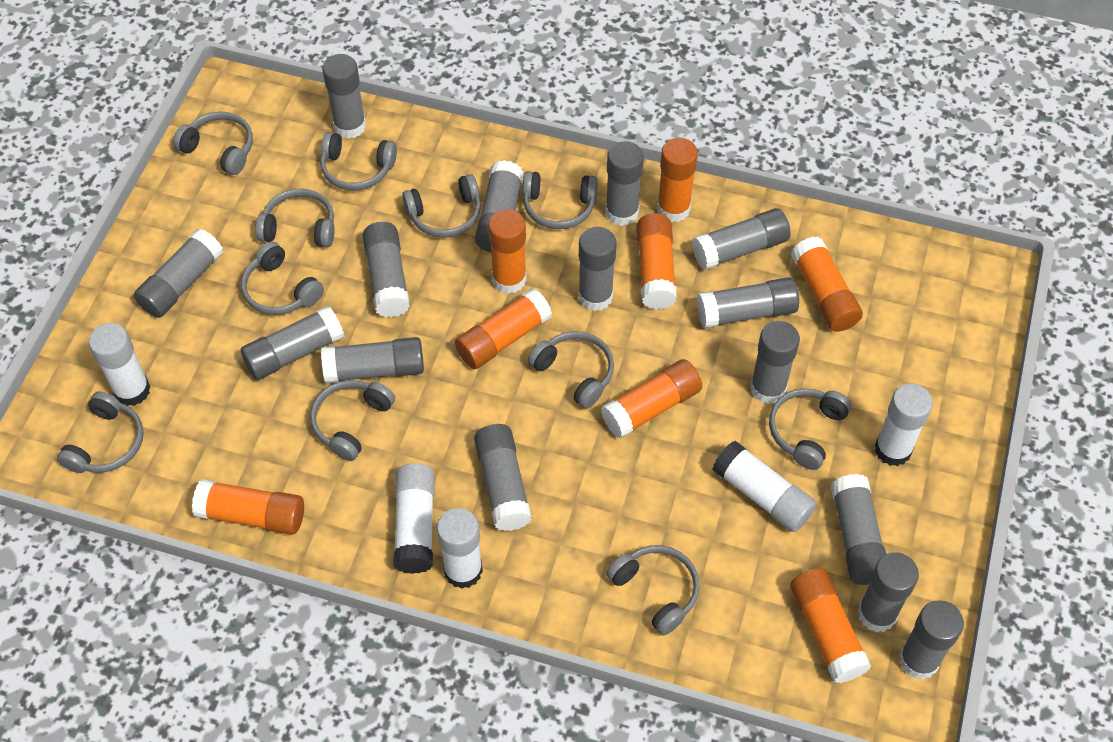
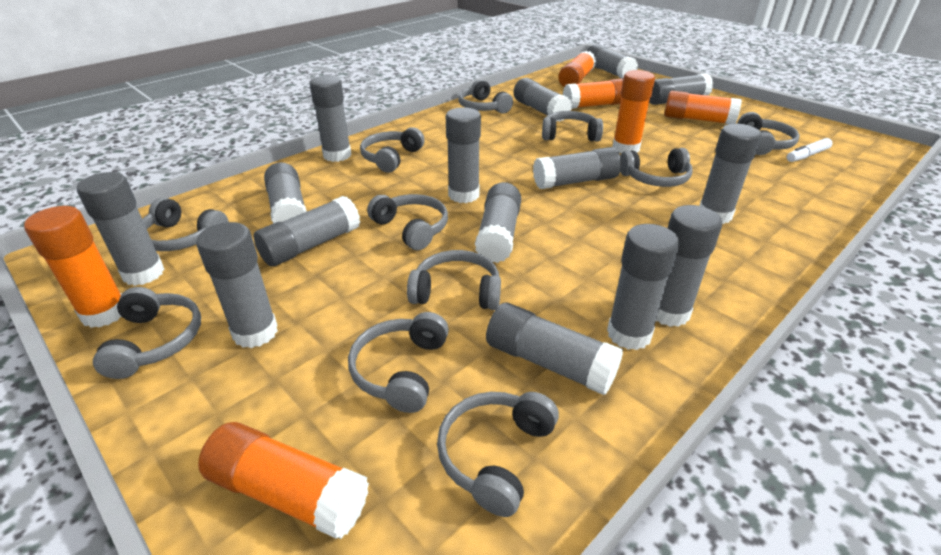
orange glue stick: [192,479,304,535] [455,288,552,369] [488,209,527,294] [601,359,702,439] [636,213,677,310] [657,138,698,222] [790,568,871,683] [791,237,863,332] = 8 -> [24,206,122,328] [198,422,369,539] [558,51,596,87] [563,78,623,109] [612,70,655,153] [664,91,742,124] = 6
white glue stick: [89,323,150,406] [393,463,435,574] [437,508,483,589] [712,441,817,532] [875,384,933,466] = 5 -> none = 0
white marker: none = 0 -> [786,138,832,162] = 1

